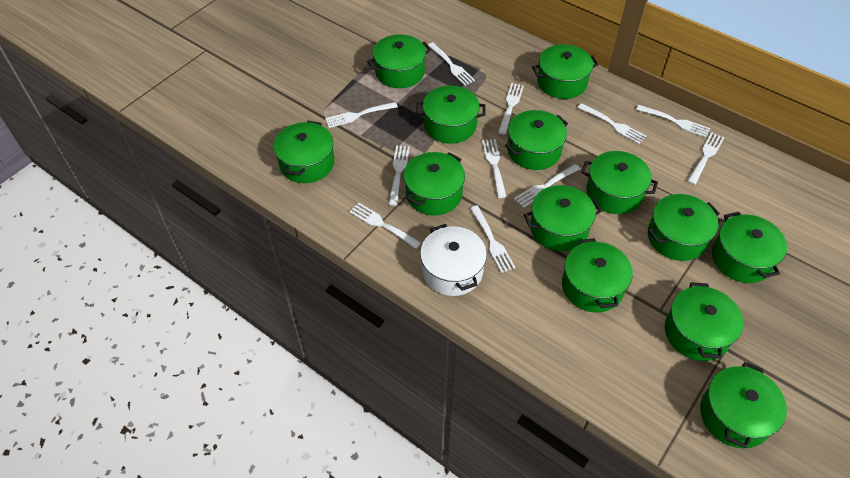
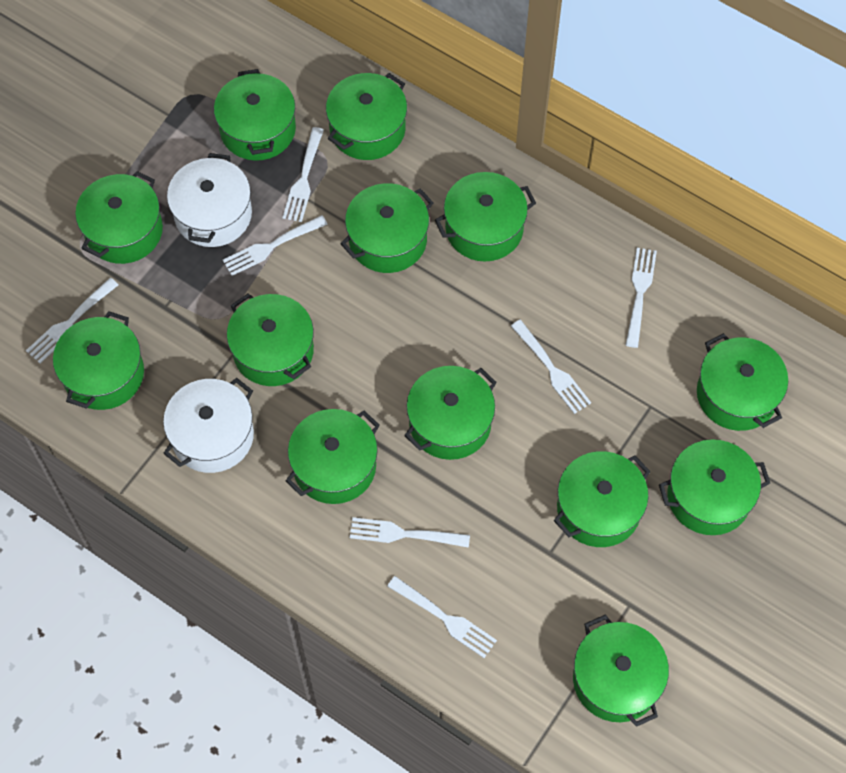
white fork: [325,102,398,128] [350,203,421,249] [389,146,410,206] [428,42,475,86] [470,205,515,273] [482,139,506,198] [498,83,524,134] [514,164,581,208] [577,103,646,144] [636,105,711,138] [687,132,724,185] = 11 -> [26,278,118,363] [223,215,328,276] [283,127,324,222] [350,517,470,548] [387,576,497,658] [511,320,591,414] [626,248,657,348] = 7
white pot: [420,224,487,296] = 1 -> [163,378,254,473] [167,153,252,247] = 2

